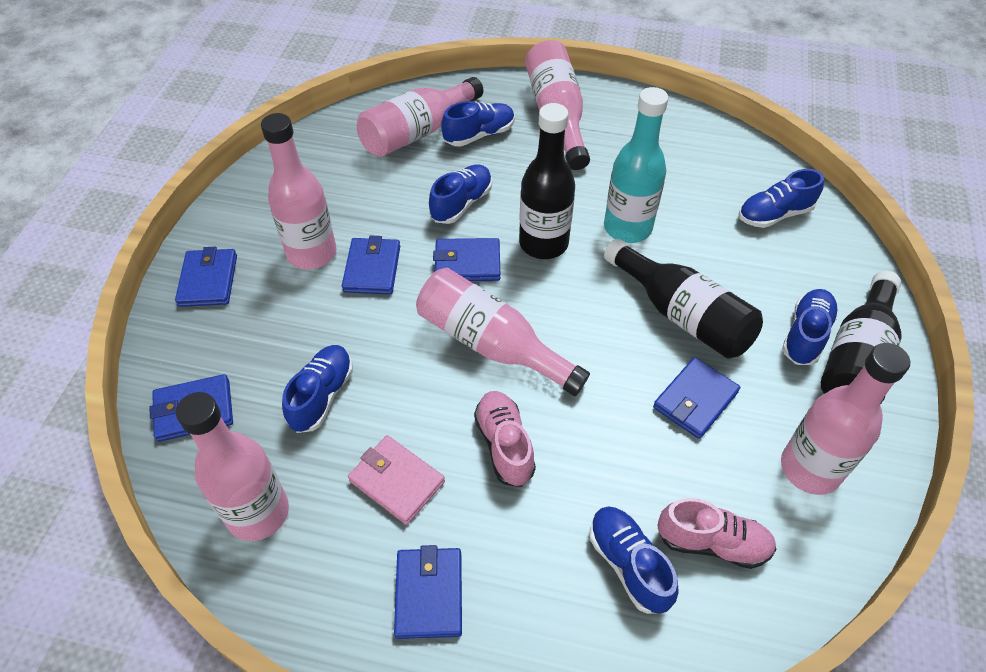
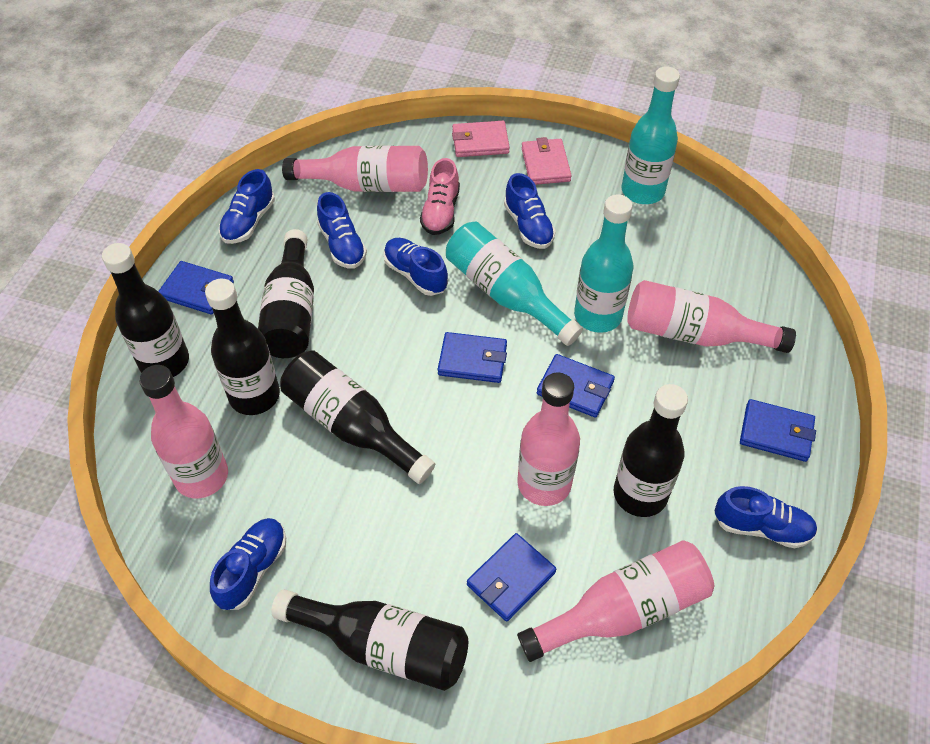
black bottle: [519,103,575,259] [604,239,763,358] [821,271,902,403] = 3 -> [102,243,189,377] [205,279,280,415] [258,229,314,358] [271,589,468,691] [280,350,435,484] [614,384,688,517] = 6
blue wallet: [150,374,233,442] [175,247,237,307] [342,236,400,294] [394,545,462,639] [433,238,500,281] [653,357,740,439] = 6 -> [158,261,234,314] [438,332,507,383] [467,533,556,622] [537,354,615,418] [740,399,816,462] = 5
pink bottle: [176,392,289,541] [261,113,336,269] [357,77,483,157] [416,268,590,396] [525,40,590,170] [781,343,910,495] = 6 -> [139,365,228,498] [282,145,428,192] [517,372,580,506] [517,540,714,662] [627,280,796,353] = 5
pink shoe: [474,391,536,487] [658,498,776,569] = 2 -> [420,158,460,235] = 1
pink wallet: [348,435,445,525] = 1 -> [452,121,510,157] [522,137,572,185] = 2
turquoise bottle: [604,87,668,243] = 1 -> [446,222,583,346] [574,194,633,333] [621,66,680,204] = 3

